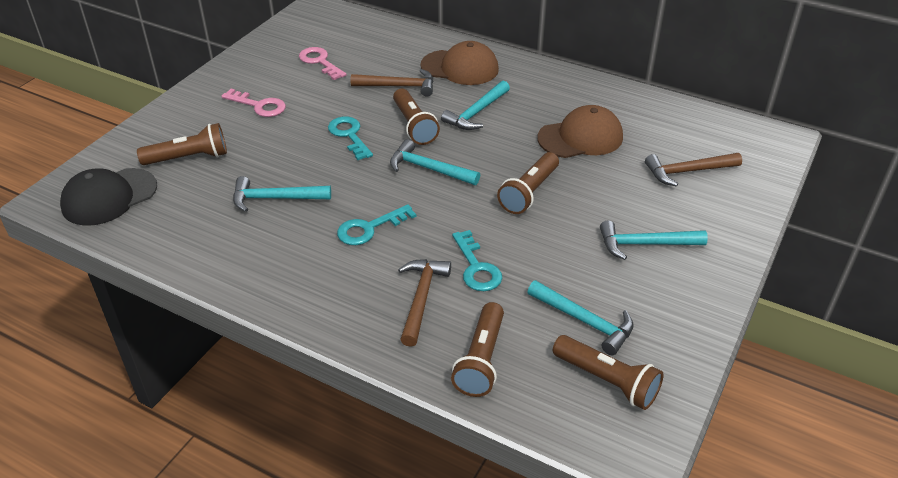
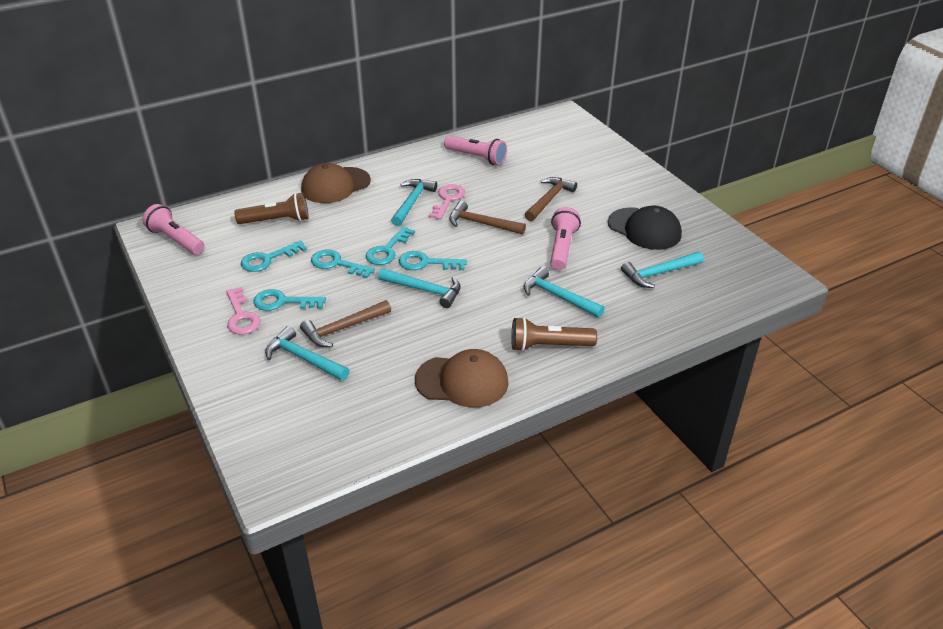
brown flashlight: [137,123,227,165] [393,89,440,145] [451,302,504,397] [497,152,559,214] [553,335,664,410] = 5 -> [234,193,309,224] [511,317,597,351] = 2
pink flashlight: none = 0 -> [143,204,205,255] [444,136,507,165] [550,207,581,270] = 3
turquoise key: [328,116,373,160] [337,204,416,245] [452,230,502,291] = 3 -> [241,240,307,272] [254,289,326,311] [311,250,375,278] [366,226,415,265] [399,251,467,270] = 5

